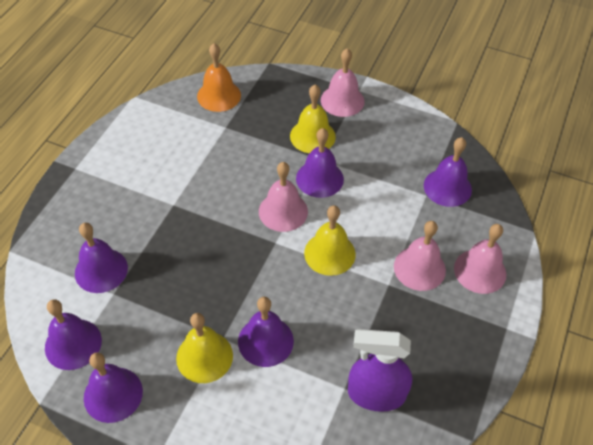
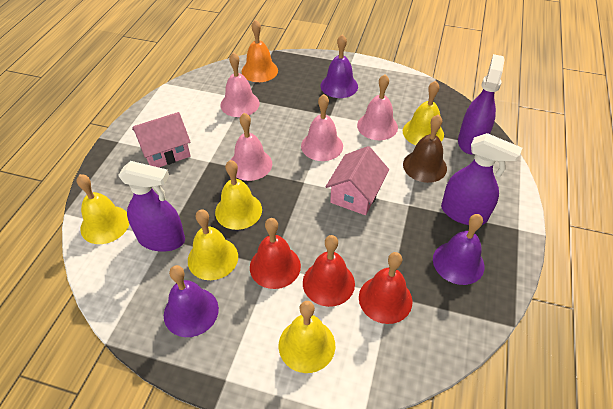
brown bell: none = 0 -> [403,115,447,183] = 1
pink house: none = 0 -> [132,112,191,167] [326,146,389,215] = 2
purple bell: [45,299,102,370] [75,223,128,293] [84,352,143,423] [238,297,294,367] [296,128,344,198] [424,137,472,207] = 6 -> [164,265,219,337] [321,34,358,98] [433,214,484,285] = 3
purple spray bottle: [348,329,412,412] = 1 -> [118,161,185,252] [441,133,522,225] [458,54,505,154] = 3
red bell: none = 0 -> [250,218,301,289] [303,235,355,307] [359,252,412,324] = 3
yellow bell: [176,313,233,383] [290,85,336,153] [304,205,356,276] = 3 -> [77,174,129,244] [188,209,238,280] [215,160,262,230] [279,301,335,373] [403,81,444,145] = 5

